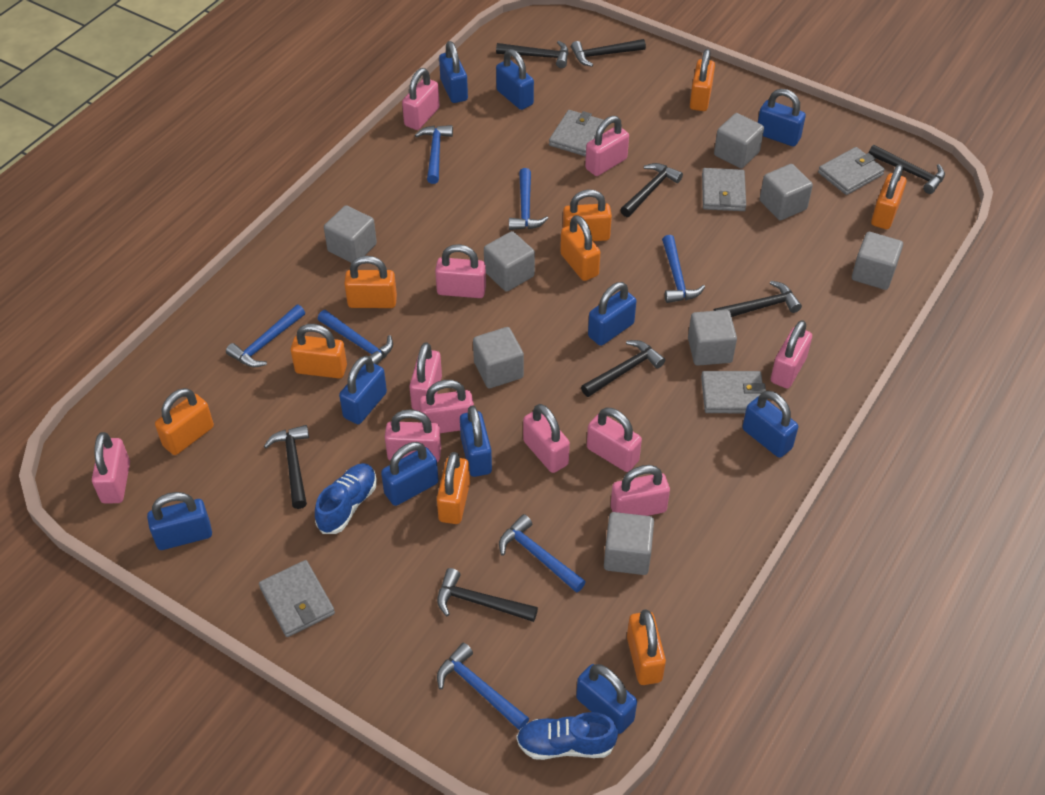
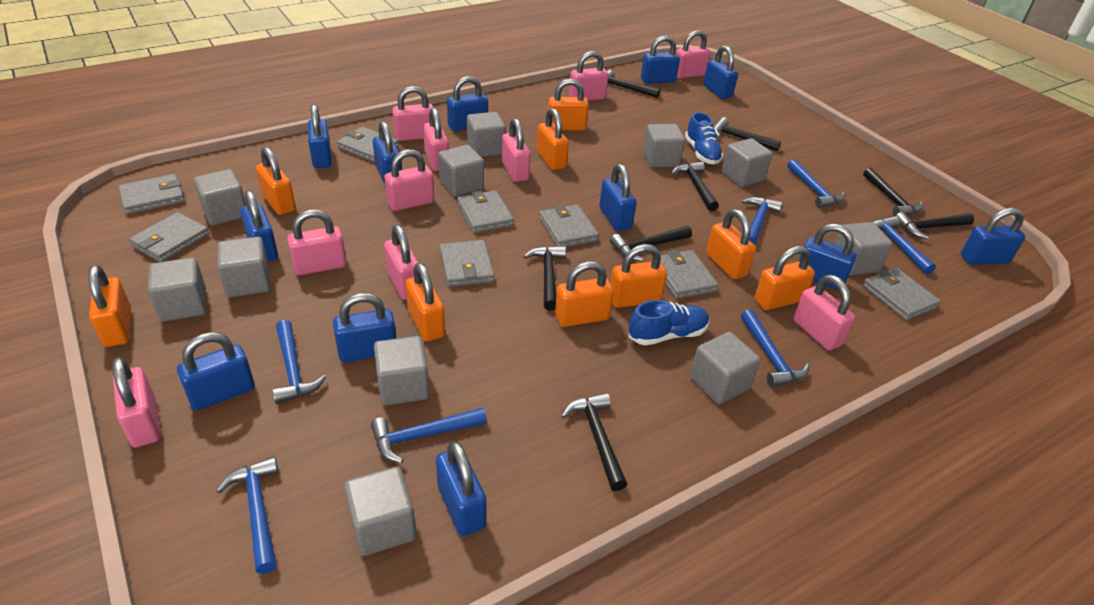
blue padlock: [147,492,212,550] [339,356,387,424] [381,442,439,506] [439,41,468,103] [460,405,492,477] [496,49,534,110] [576,664,637,734] [588,282,636,346] [742,391,798,458] [758,89,806,147] = 10 -> [177,332,255,411] [240,190,278,262] [308,104,332,168] [333,293,396,362] [373,121,402,184] [436,441,487,536] [447,76,488,131] [599,164,637,231] [641,35,680,84] [703,45,738,99] [798,223,857,290] [961,208,1025,265] = 12
grey cube: [324,205,377,263] [473,327,524,388] [484,231,535,292] [604,512,654,575] [688,310,737,366] [714,113,764,169] [760,164,813,220] [852,232,903,290] = 8 -> [148,257,206,322] [194,169,246,226] [217,236,271,297] [345,467,416,556] [374,336,430,405] [438,145,484,196] [467,112,506,157] [643,124,685,168] [690,332,761,404] [722,138,773,187] [834,222,893,276] = 11
grey wallet: [259,560,335,637] [549,110,603,156] [701,371,766,413] [702,168,746,211] [818,147,885,195] = 5 -> [118,174,185,214] [129,212,209,262] [337,126,399,162] [439,240,495,287] [457,190,514,233] [539,204,599,247] [660,250,719,299] [863,268,941,320] = 8
pink padlock: [92,432,130,504] [385,410,441,462] [402,68,440,130] [409,342,442,411] [419,380,474,433] [435,244,486,298] [523,404,570,473] [585,116,629,176] [587,408,642,472] [611,465,670,516] [771,320,812,388] = 11 -> [112,357,161,448] [287,210,347,275] [384,149,434,211] [384,225,418,300] [392,86,434,141] [423,108,449,171] [502,118,531,182] [569,51,609,100] [676,30,711,78] [793,275,855,350] = 10

